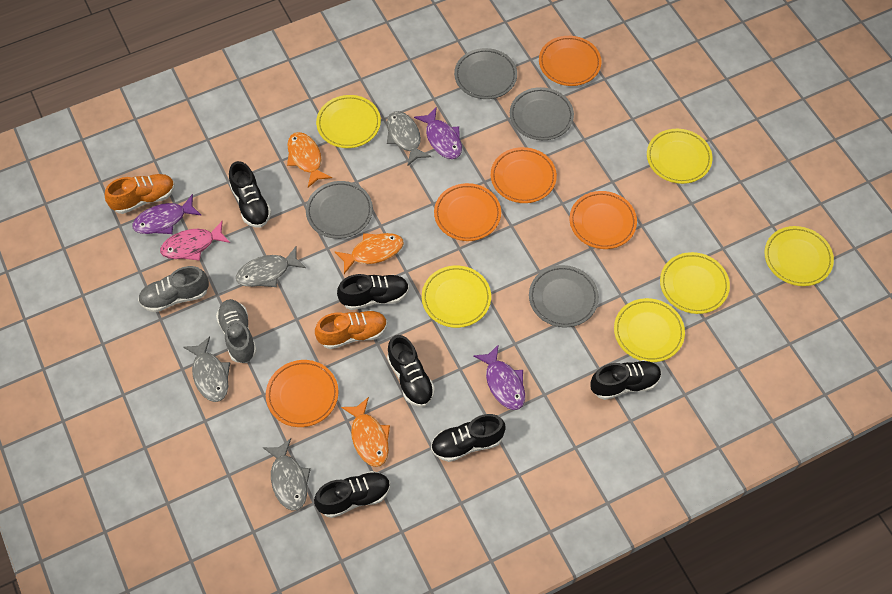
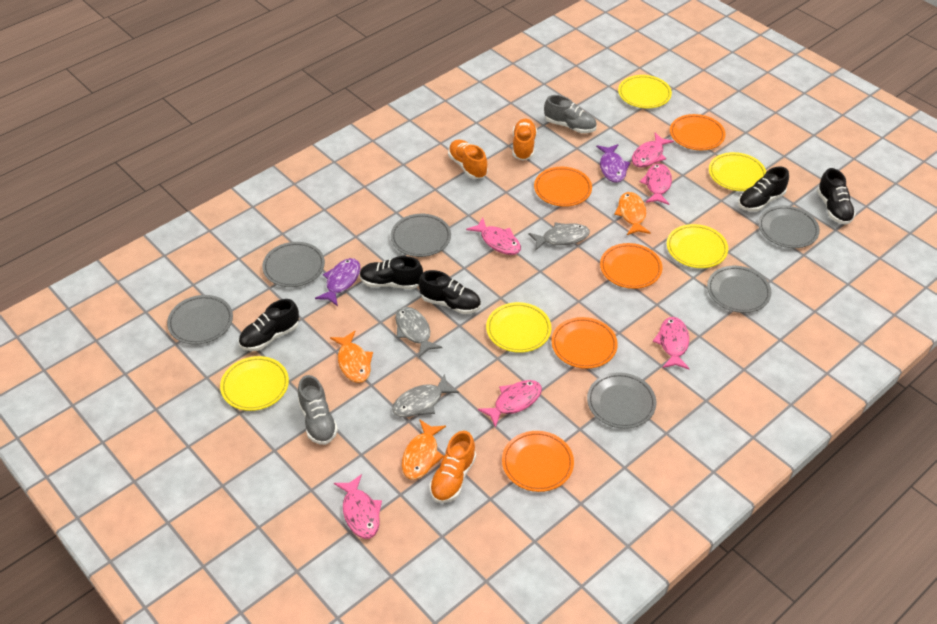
black shoe: [229,161,272,228] [314,471,390,518] [337,274,409,310] [387,335,435,407] [431,414,506,462] [590,360,661,400] = 6 -> [238,299,299,351] [360,256,423,289] [419,270,481,314] [738,167,789,212] [817,168,856,225] = 5
grey fish: [183,336,230,402] [236,246,306,287] [263,438,311,511] [387,111,431,166] = 4 -> [392,374,459,417] [395,307,442,357] [528,222,590,251] = 3
grey plate: [306,181,373,239] [454,48,517,99] [510,87,574,140] [529,265,599,327] = 4 -> [167,295,233,345] [262,242,325,287] [391,214,451,257] [587,372,656,429] [707,266,771,313] [758,205,820,248] = 6
orange shoe: [105,174,175,214] [315,310,387,349] = 2 -> [429,431,476,503] [448,140,488,179] [513,119,537,160] = 3
pink fish: [160,221,230,261] = 1 -> [334,474,382,539] [466,218,521,255] [478,380,542,427] [632,133,674,168] [640,163,672,205] [653,317,690,369] = 6
purple fish: [132,194,202,234] [414,107,462,159] [473,344,525,410] = 3 -> [315,258,360,306] [596,144,631,183] = 2
yellow plate: [316,95,381,148] [422,265,491,328] [614,298,685,362] [647,129,713,184] [660,252,730,314] [764,226,834,286] = 6 -> [220,356,289,411] [486,302,551,353] [618,75,672,109] [667,224,728,268] [709,152,766,191] = 5

